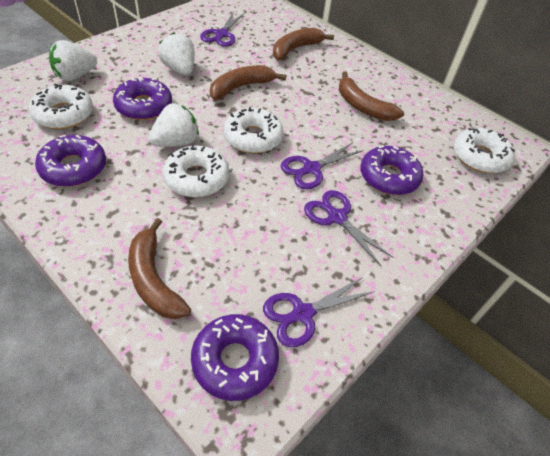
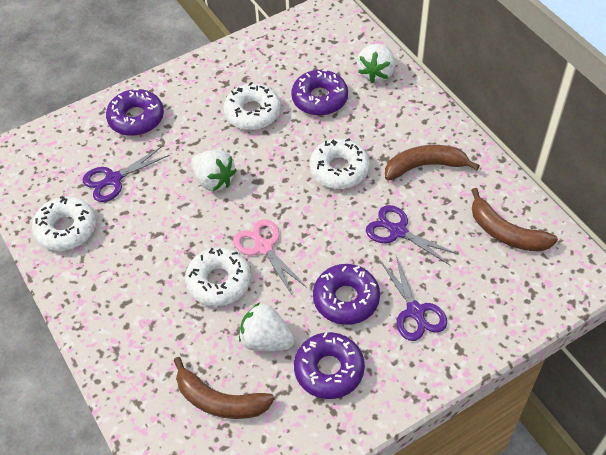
brown banana: [128,218,191,319] [210,65,286,100] [273,28,334,61] [339,71,404,121] = 4 -> [174,357,275,419] [385,145,480,181] [471,188,558,252] = 3
pink scissors: none = 0 -> [233,219,307,294] = 1
purple scissors: [200,12,245,47] [263,277,375,347] [281,142,364,189] [304,190,393,266] = 4 -> [83,146,170,202] [366,205,458,266] [380,256,447,341] = 3

